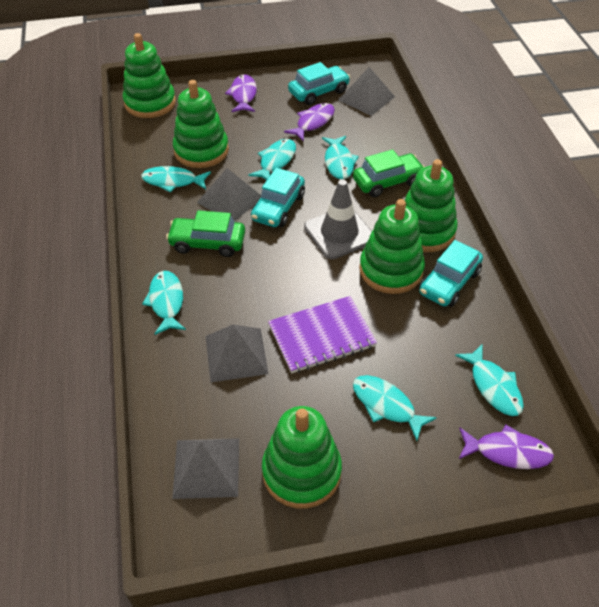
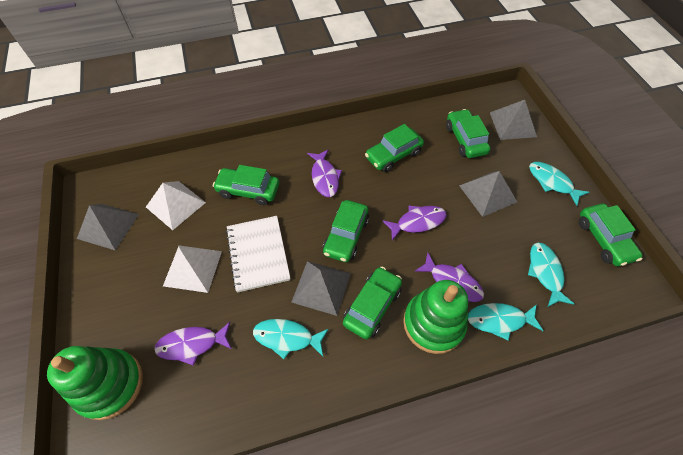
green car: [166,210,245,257] [353,149,425,197] = 2 -> [213,165,279,205] [323,200,369,262] [343,267,402,339] [365,124,424,172] [446,109,490,158] [579,204,643,266] = 6
green stacking toy: [123,33,176,118] [173,80,229,168] [262,406,342,509] [359,199,425,294] [405,159,458,252] = 5 -> [47,346,143,420] [403,280,468,354] = 2
grey traffic cone: [304,179,372,259] = 1 -> none = 0
purple fish: [225,74,257,112] [284,103,335,142] [459,425,554,469] = 3 -> [154,322,232,366] [307,149,342,197] [383,205,447,241] [415,253,484,302] = 4
purple notebook: [268,296,377,373] = 1 -> none = 0
turquoise car: [251,168,305,227] [288,62,350,105] [419,240,483,307] = 3 -> none = 0
turquoise fish: [141,166,211,193] [142,271,186,335] [248,139,296,180] [322,136,359,179] [353,375,437,441] [455,345,524,416] = 6 -> [253,319,328,359] [468,303,543,341] [528,242,574,307] [529,162,589,206] = 4
white notebook: none = 0 -> [226,216,291,293] = 1
white pyramid: none = 0 -> [146,181,206,230] [163,245,222,293] = 2

